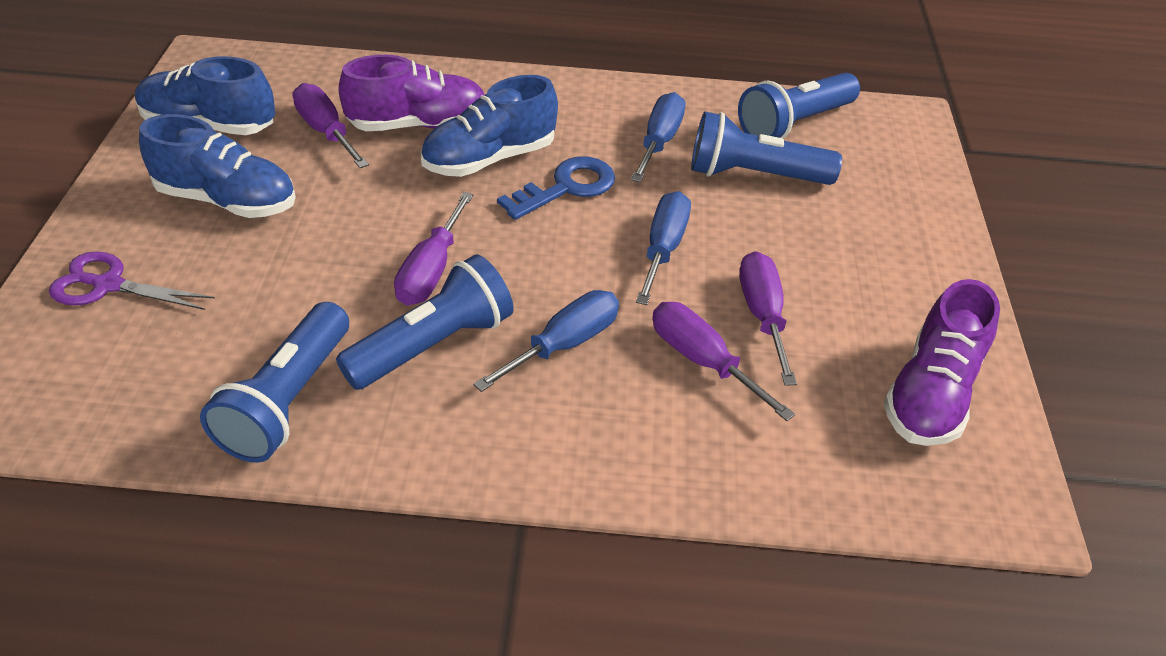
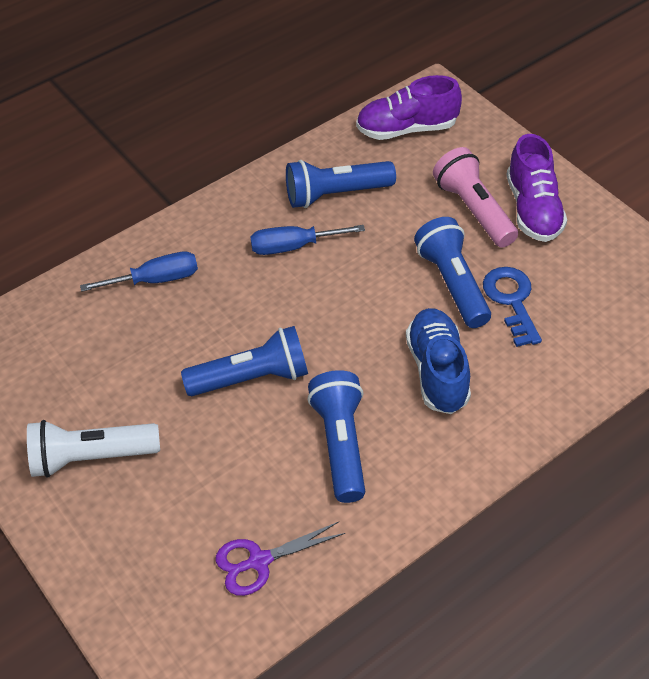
blue screwdriver: [473,290,619,392] [631,92,686,182] [636,191,691,305] = 3 -> [80,251,198,292] [250,225,365,255] = 2
blue shoe: [135,56,275,135] [139,114,296,218] [421,75,558,177] = 3 -> [406,308,471,414] = 1
pink flashlight: none = 0 -> [433,147,518,248] = 1
purple screwdriver: [292,83,369,168] [394,192,473,306] [652,302,795,421] [739,251,797,386] = 4 -> none = 0
white flashlight: none = 0 -> [27,420,160,478] = 1

